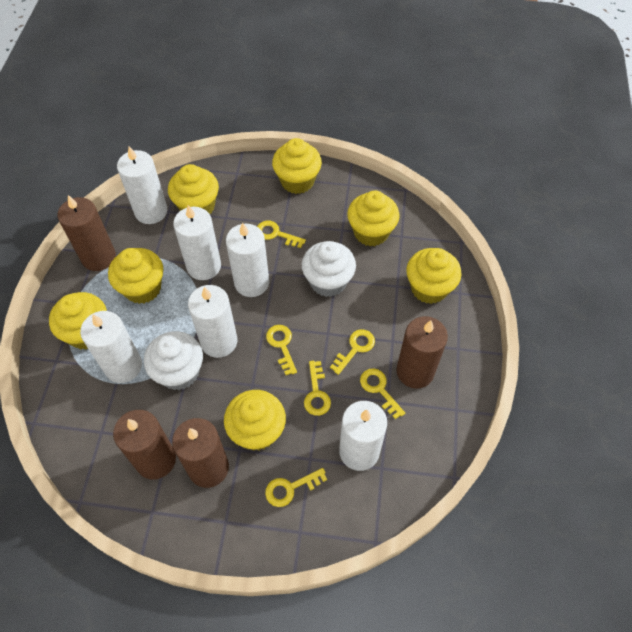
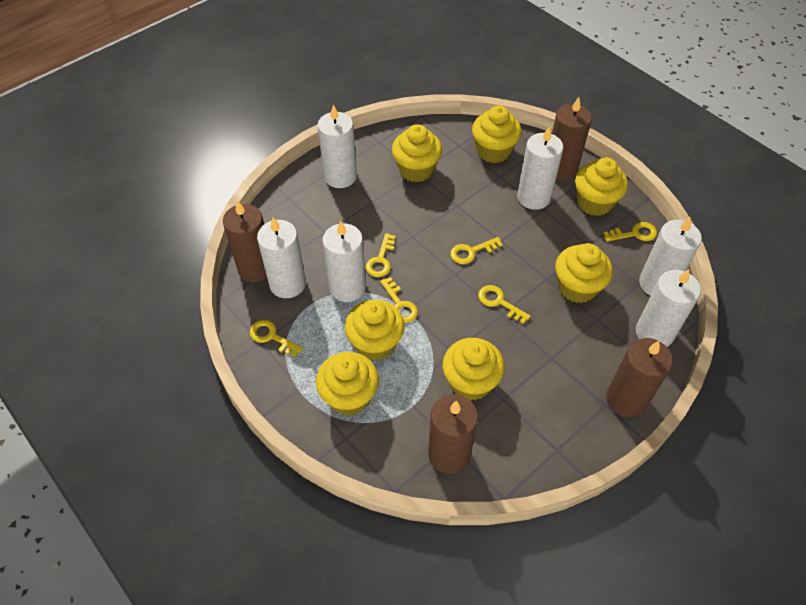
white cupcake: [144,331,203,390] [302,241,356,297] = 2 -> none = 0

